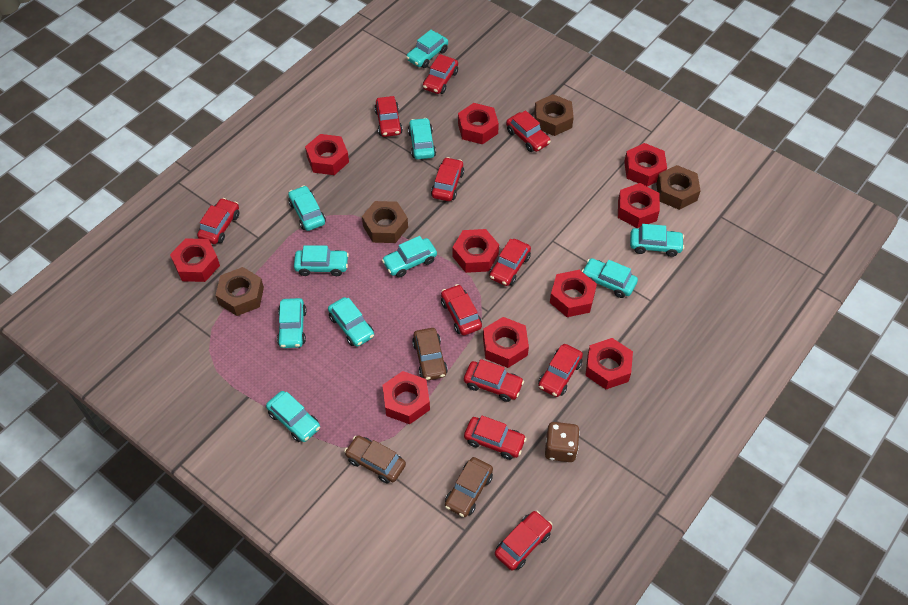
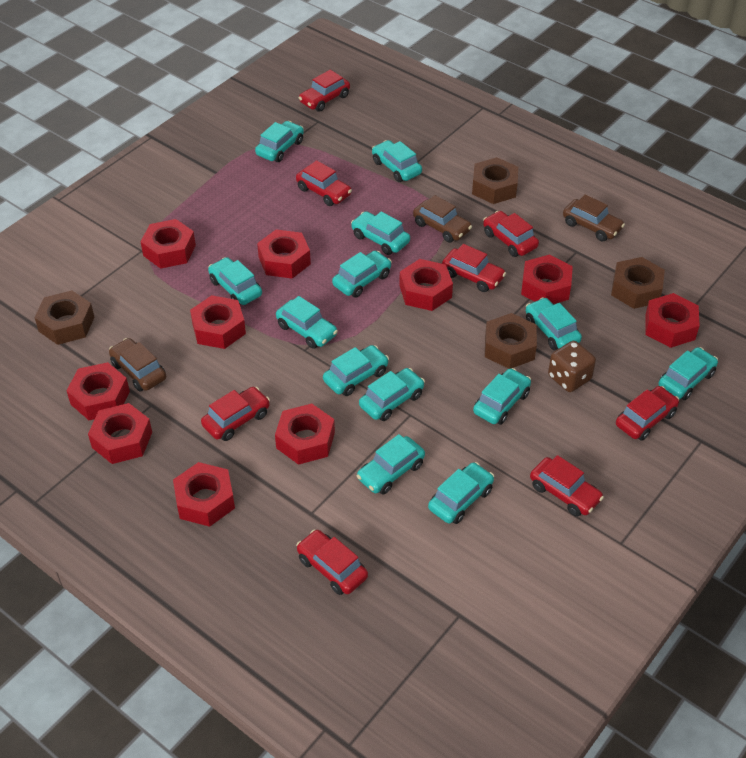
red car: [197,198,239,244] [374,96,403,137] [423,54,458,94] [431,157,464,201] [441,284,482,335] [464,359,524,402] [464,415,527,460] [489,239,531,286] [495,511,552,570] [506,110,551,152] [538,344,583,397] = 11 -> [201,387,270,441] [296,160,352,206] [296,529,368,595] [299,70,350,112] [442,244,506,292] [483,211,539,257] [530,455,604,517] [616,386,679,441] = 8
turquoise car: [266,391,320,442] [277,298,307,348] [288,185,326,231] [294,245,349,276] [328,297,374,347] [382,236,437,278] [406,30,448,68] [408,118,436,159] [582,258,638,298] [630,224,684,257] = 10 -> [208,257,262,305] [255,121,304,162] [276,296,338,349] [323,345,389,396] [332,251,392,298] [351,211,410,255] [356,434,425,495] [359,368,425,421] [372,140,422,182] [428,462,494,524] [473,368,531,425] [526,297,582,350] [659,347,718,400] = 13

